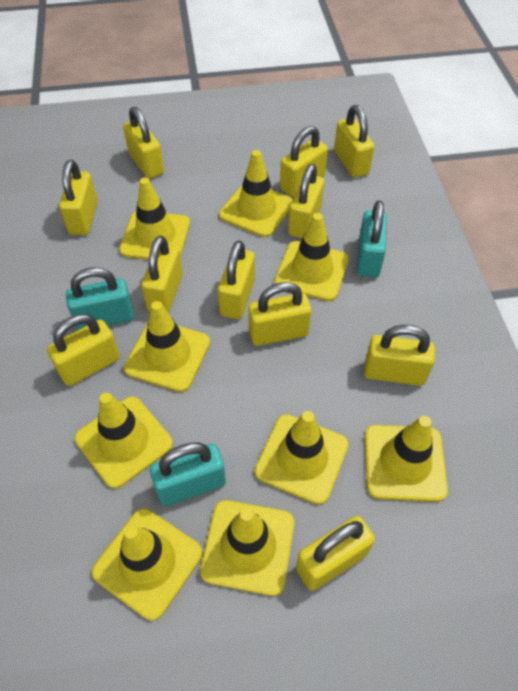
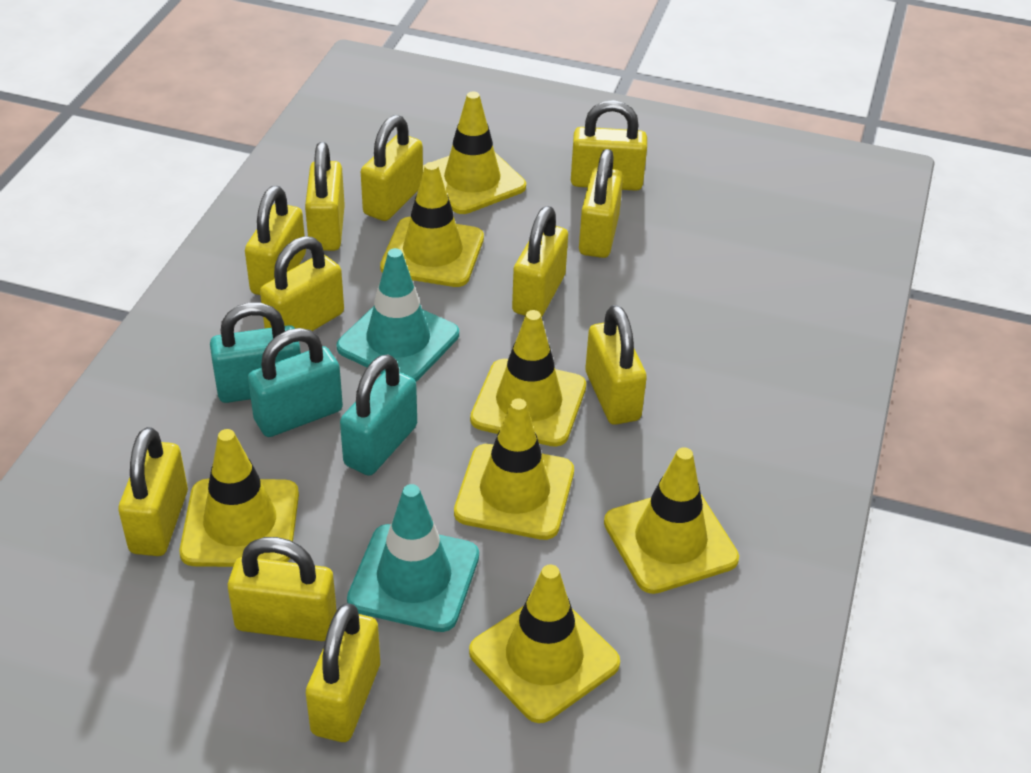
turquoise traffic cone: none = 0 -> [337,248,459,381] [347,484,479,632] = 2
yellow traffic cone: [75,393,173,489] [92,509,202,621] [119,178,190,260] [124,301,210,392] [200,500,294,596] [219,150,293,237] [255,411,349,505] [275,213,349,301] [365,416,448,502] = 9 -> [179,429,299,567] [380,162,484,287] [423,92,526,214] [454,398,574,540] [469,564,620,723] [470,310,586,447] [604,447,739,594] = 7

